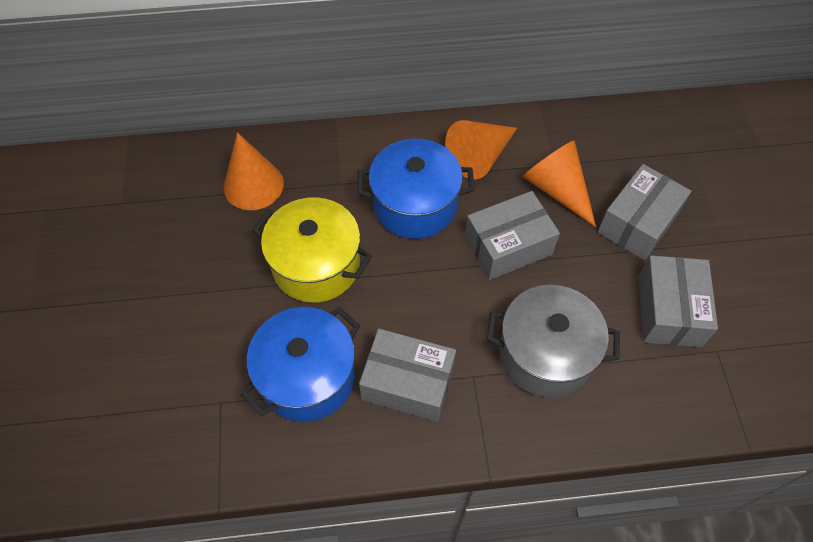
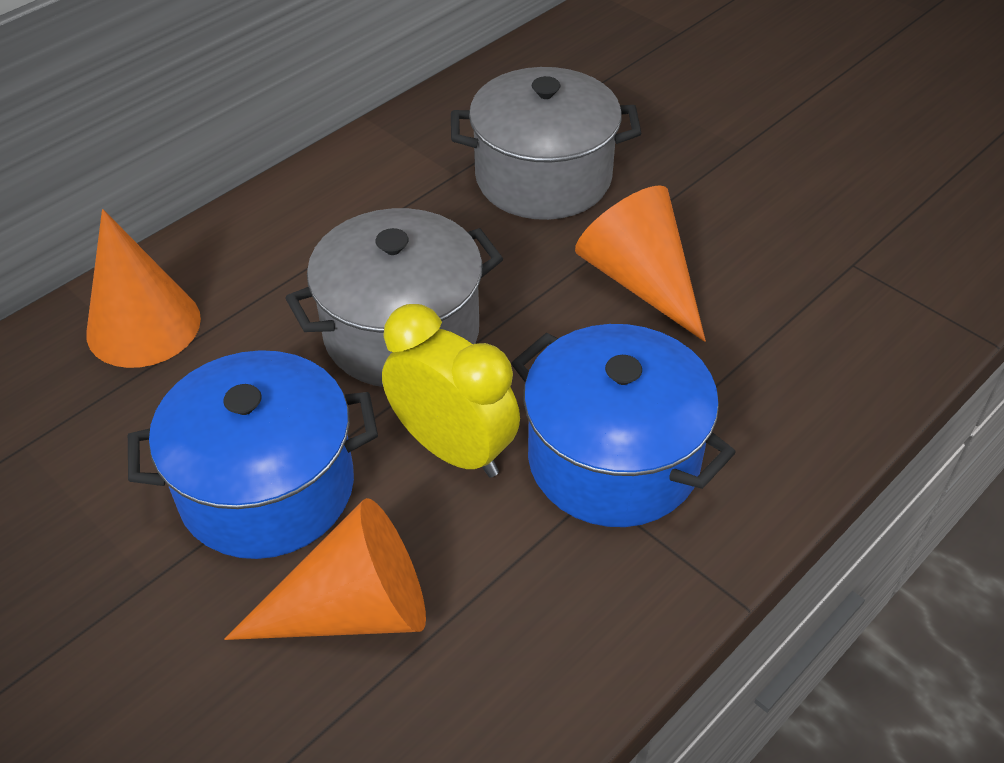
grey box: [359,329,456,422] [465,191,560,280] [598,164,692,260] [638,255,718,347] = 4 -> none = 0
grey pot: [487,285,620,397] = 1 -> [285,208,503,387] [451,67,641,220] = 2
yellow clock: none = 0 -> [382,304,520,478] = 1
yellow pot: [252,197,372,303] = 1 -> none = 0

